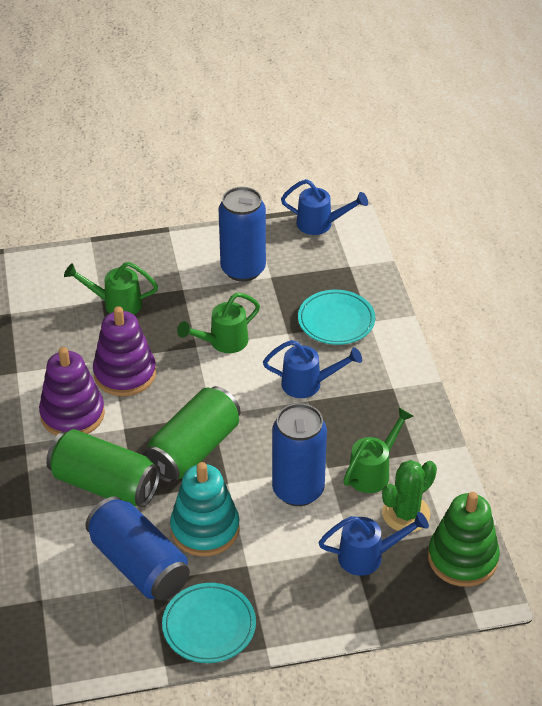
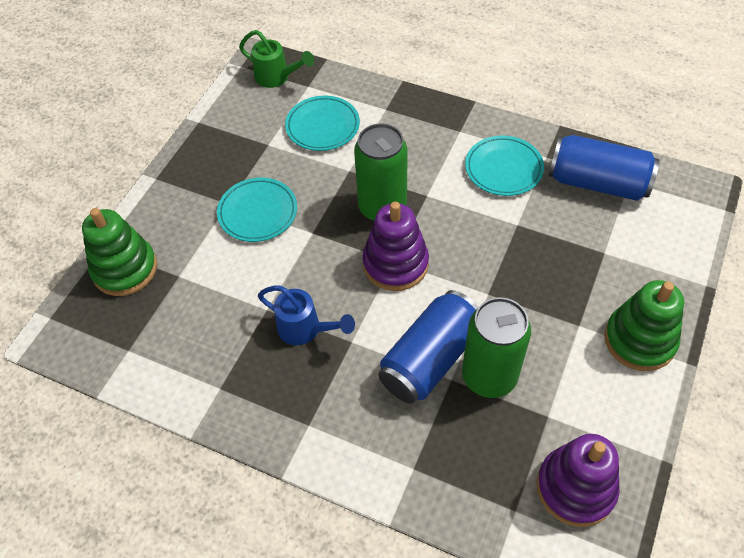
blue can: [85,496,190,601] [219,187,266,282] [272,403,327,506] = 3 -> [378,290,479,404] [549,135,660,201] = 2
blue watering can: [263,340,362,398] [281,179,368,235] [319,512,429,576] = 3 -> [258,285,355,345] = 1
green cactus: [382,460,437,532] = 1 -> none = 0
green stacking toy: [428,492,500,587] = 1 -> [82,208,157,296] [604,280,684,371] = 2
green watering can: [64,262,158,315] [177,293,260,353] [343,408,413,493] = 3 -> [239,30,314,88] = 1
turquoise plate: [162,583,256,663] [298,290,375,345] = 2 -> [217,178,297,242] [285,96,360,151] [465,136,544,196] = 3
turquoise stacking toy: [170,462,239,556] = 1 -> none = 0

